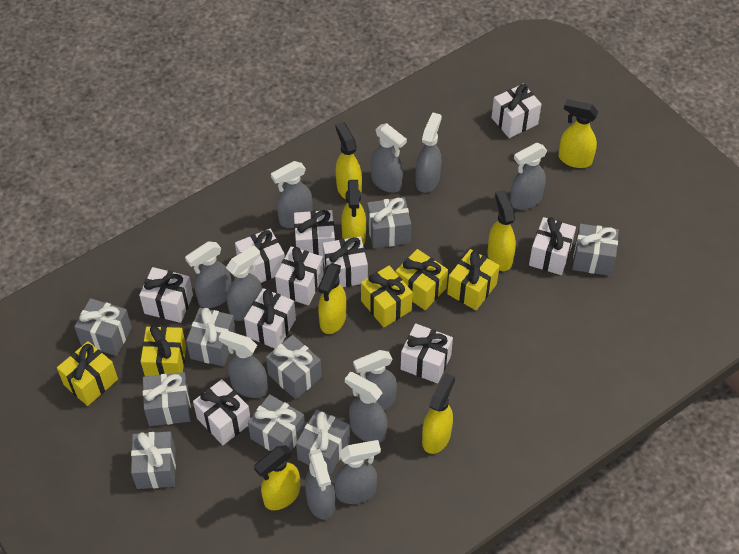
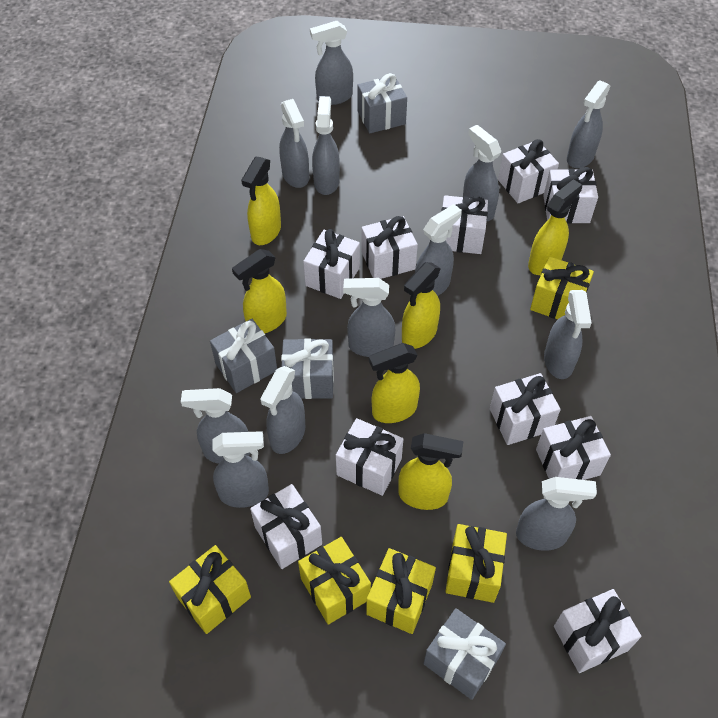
grey gift: [74,298,132,356] [131,431,176,489] [143,372,191,426] [186,308,236,366] [248,394,305,451] [266,335,322,399] [296,409,350,475] [367,197,411,248] [572,224,619,276] = 9 -> [210,319,277,393] [281,339,334,399] [357,73,407,133] [423,608,506,700] = 4
grey spray bottle: [185,241,232,308] [218,330,268,398] [226,245,262,321] [271,161,312,228] [305,449,335,520] [334,440,381,504] [345,372,387,443] [353,350,397,410] [371,123,407,193] [416,112,442,193] [510,143,547,210] = 11 -> [181,388,251,464] [212,431,269,508] [260,366,305,454] [279,99,309,188] [310,21,353,105] [312,96,340,195] [343,278,395,357] [415,204,462,296] [463,125,501,221] [516,477,597,551] [544,290,592,379] [567,80,610,168] = 12
yellow spray bottle: [254,445,300,510] [318,263,347,334] [335,122,362,199] [341,180,366,245] [422,373,455,454] [487,190,516,271] [558,99,599,168] = 7 -> [232,249,287,333] [241,157,281,245] [369,343,420,423] [399,433,463,510] [402,262,441,349] [528,179,582,275] = 6

